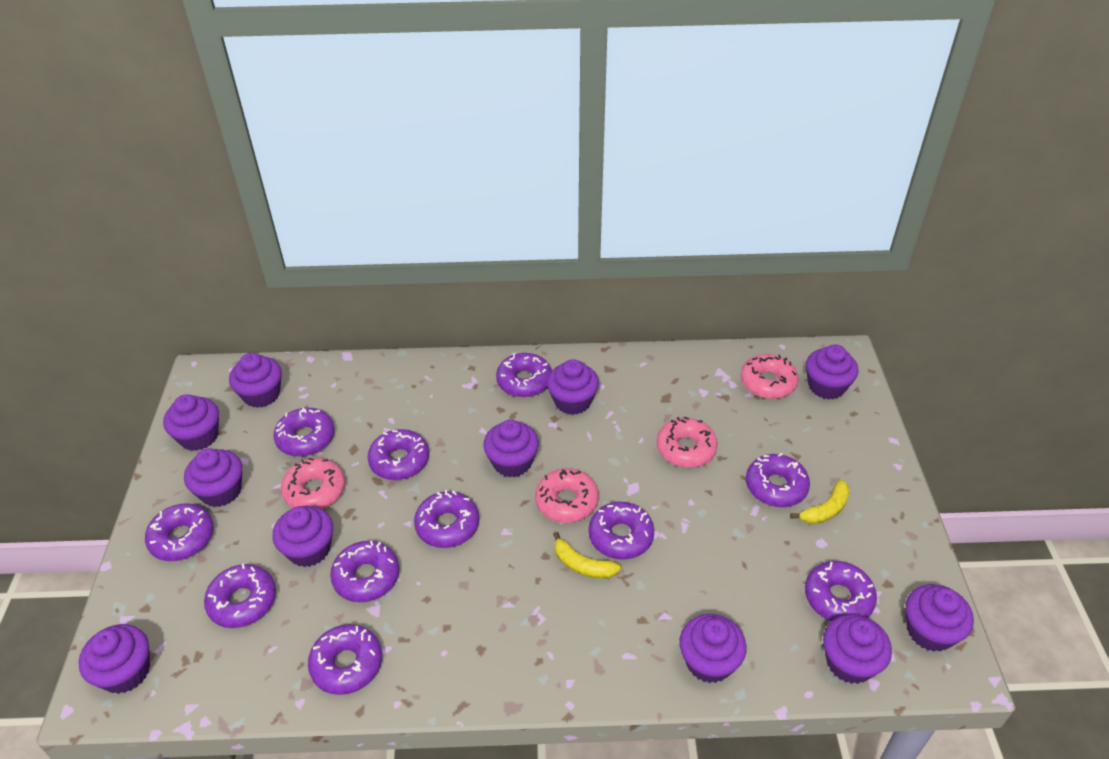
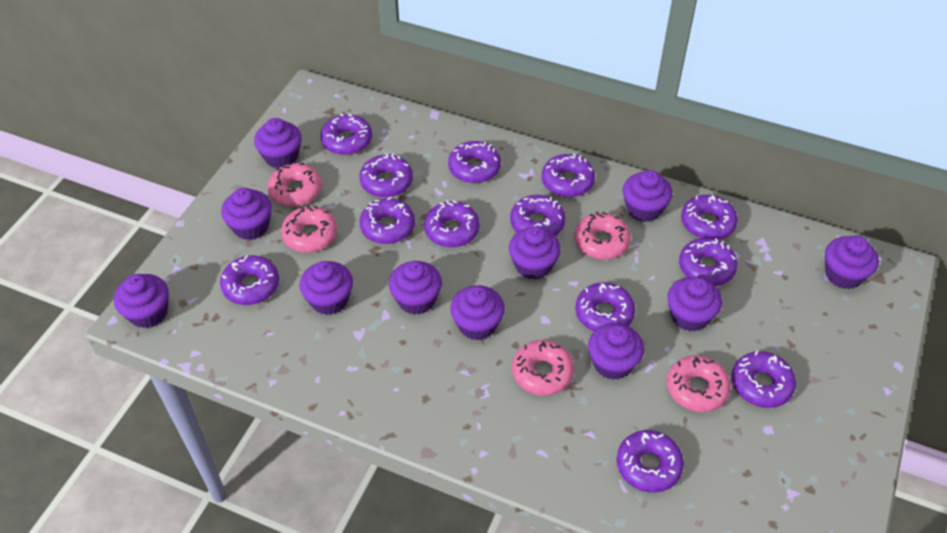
pink donut: [281,458,345,509] [535,468,599,523] [657,416,718,468] [741,354,799,399] = 4 -> [267,163,322,207] [281,205,337,253] [512,340,574,396] [574,212,631,260] [667,355,731,412] = 5
purple donut: [145,503,214,561] [204,563,276,628] [273,408,335,457] [308,624,382,695] [330,541,399,602] [367,429,429,480] [414,490,479,548] [496,353,552,397] [588,501,654,560] [746,453,810,507] [805,561,877,622] = 11 -> [220,255,279,305] [320,114,372,155] [359,153,413,198] [359,197,415,244] [424,200,480,247] [448,141,501,183] [510,195,566,236] [542,153,595,197] [575,282,635,331] [617,430,684,493] [679,238,738,286] [681,195,738,240] [732,351,796,408] = 13
yellow banana: [553,532,621,579] [790,480,850,524] = 2 -> none = 0

